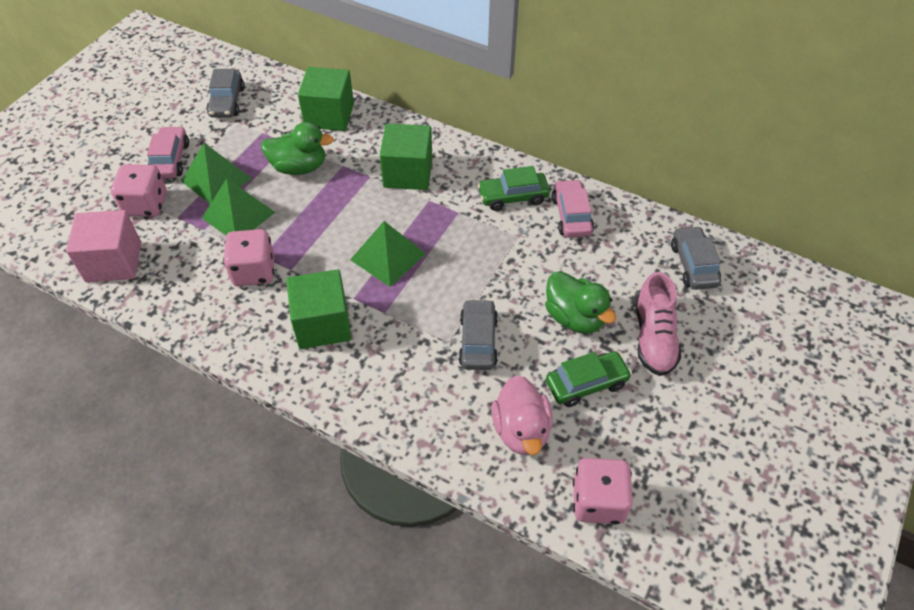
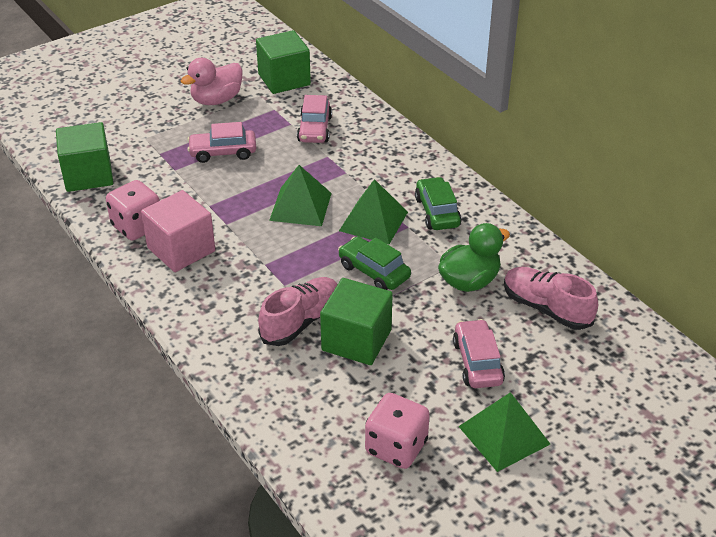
green duck: [261,122,334,175] [545,271,616,334] = 2 -> [438,223,510,292] = 1
grey car: [207,69,245,118] [458,299,498,370] [671,226,721,290] = 3 -> none = 0
pink car: [147,126,189,179] [552,179,594,238] = 2 -> [187,122,256,163] [297,95,332,143] [453,319,505,388] = 3
pink dice: [111,164,167,217] [223,229,274,286] [573,458,633,525] = 3 -> [106,180,160,241] [365,393,430,469] = 2
pink shoe: [635,272,681,376] = 1 -> [258,277,338,346] [504,267,598,330] = 2

